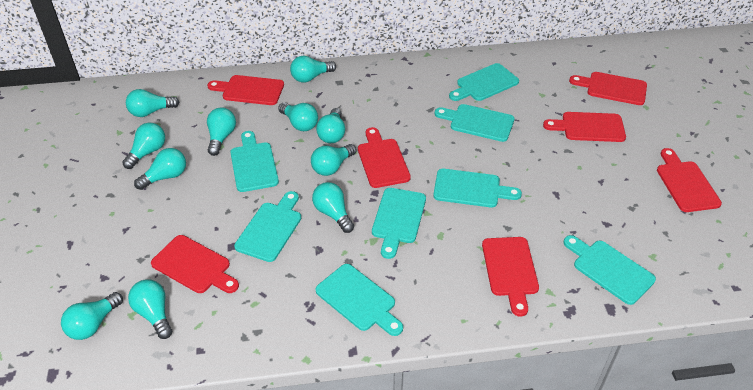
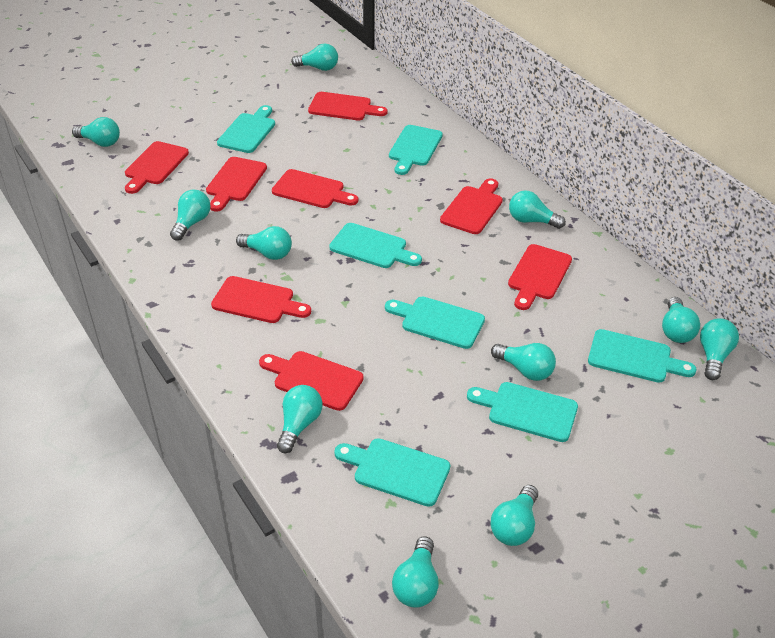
red cutting board: [151,235,239,293] [207,75,284,105] [358,127,411,188] [482,237,539,317] [543,112,626,142] [569,72,647,105] [657,148,722,212] = 7 -> [125,141,189,194] [206,157,267,212] [211,276,311,323] [259,351,364,411] [272,169,358,208] [308,92,387,120] [440,178,503,234] [508,244,572,310] = 8
turquoise cutting board: [230,131,279,192] [234,191,301,262] [315,264,403,336] [372,188,426,259] [433,169,522,208] [435,104,514,142] [449,63,519,101] [563,235,656,305] = 8 -> [217,105,275,153] [329,223,422,268] [334,438,450,507] [385,296,485,349] [389,125,443,175] [467,382,578,442] [588,329,697,383] = 7

